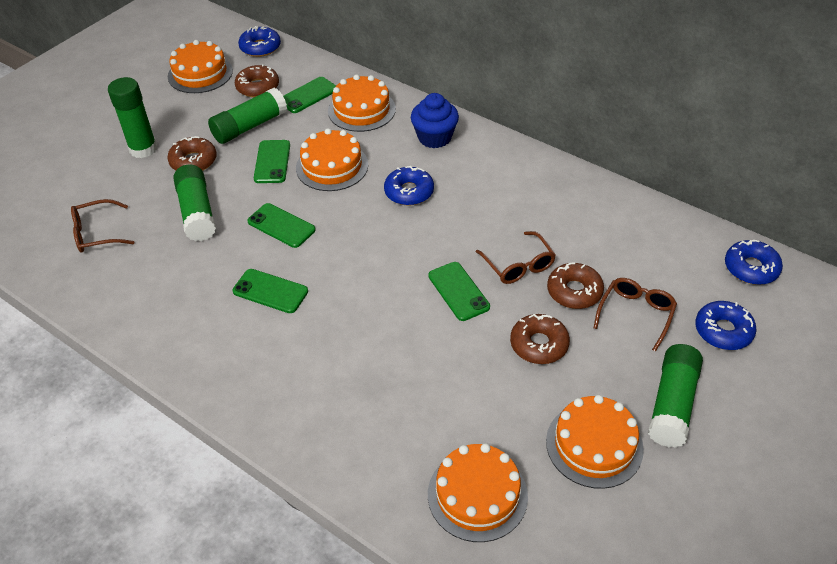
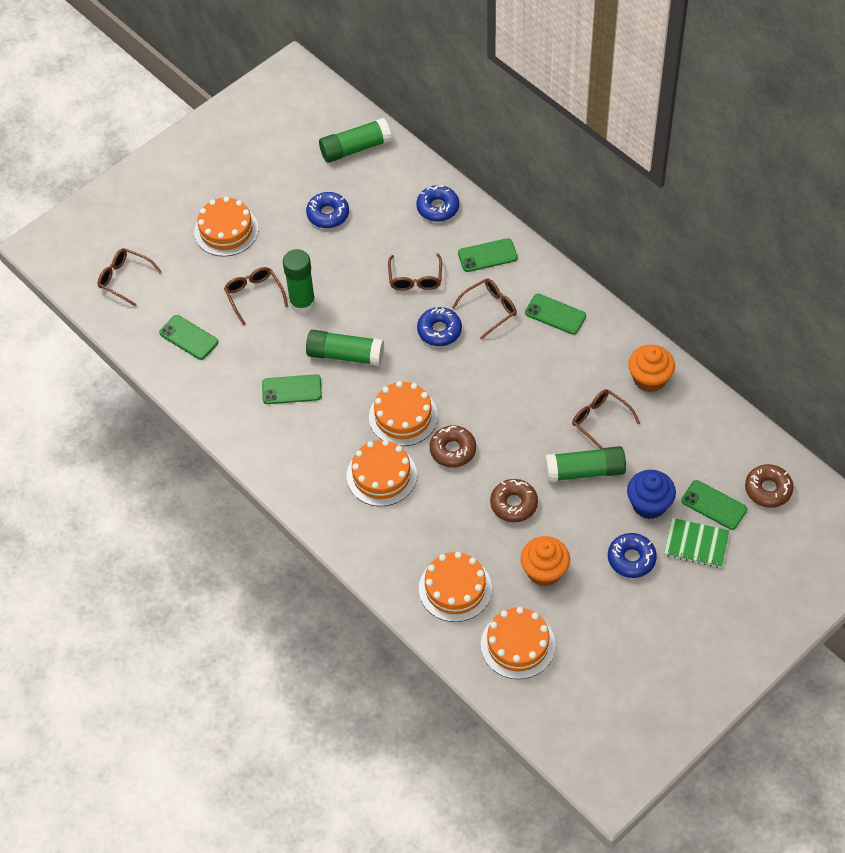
brown donut: [167,136,217,171] [235,64,279,97] [510,314,570,364] [547,262,604,309] = 4 -> [430,425,476,468] [490,479,538,522] [745,464,794,508] = 3
brown glasses: [71,199,134,252] [476,231,556,284] [594,278,677,352] = 3 -> [98,248,162,307] [224,267,288,325] [388,253,442,291] [452,278,517,340] [572,389,640,449] = 5
green notebook: none = 0 -> [664,518,730,568] = 1
orange cupcake: none = 0 -> [521,536,570,587] [628,345,675,392] = 2

